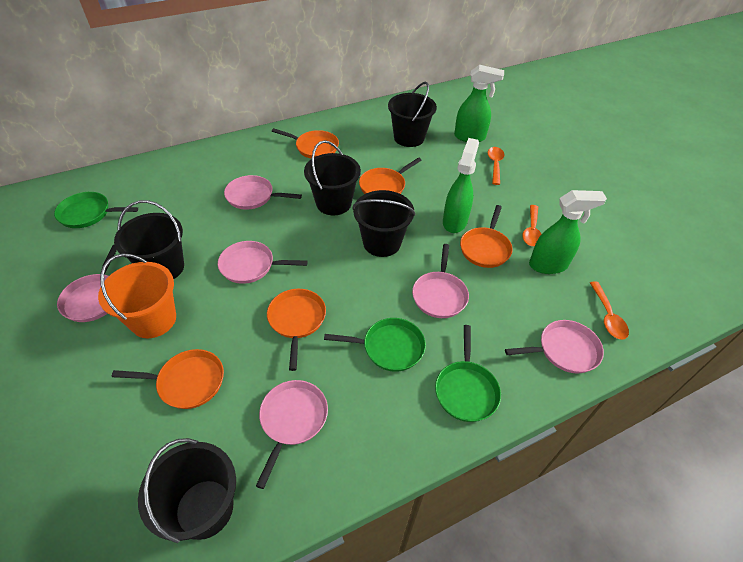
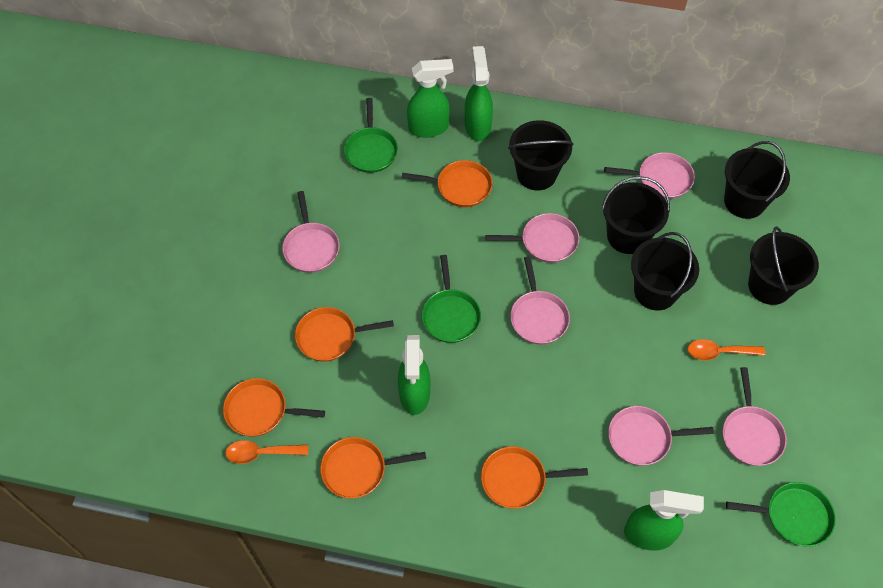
green spray bottle: [443,138,479,233] [454,65,504,142] [529,190,607,274] = 3 -> [398,335,430,415] [407,59,453,138] [465,46,493,141] [624,490,704,551] = 4
orange bucket: [98,254,176,338] = 1 -> none = 0
orange spoon: [488,147,504,185] [522,205,542,246] [590,281,629,340] = 3 -> [225,440,308,464] [688,339,765,360] = 2

